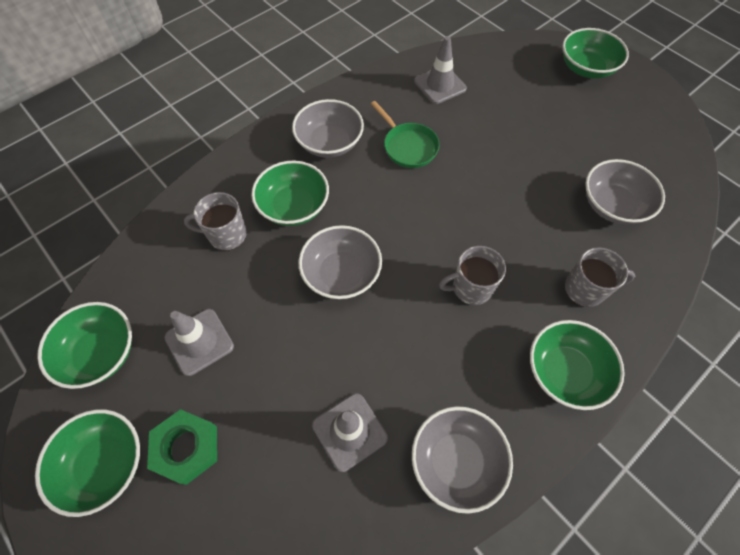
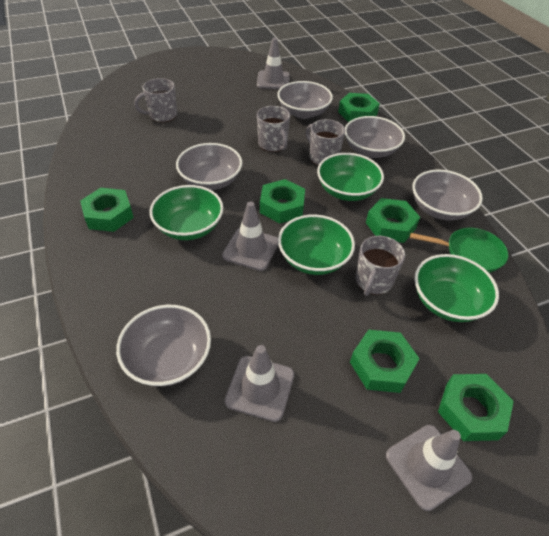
green bowl: [35,410,140,517] [37,302,132,389] [251,161,329,226] [530,320,625,410] [562,28,629,79] = 5 -> [150,185,223,240] [278,215,355,275] [317,153,384,201] [415,254,499,322] = 4
green nut: [147,409,217,485] = 1 -> [80,188,134,232] [260,179,305,223] [338,93,380,122] [350,330,420,393] [366,198,420,243] [438,374,514,441] = 6
grey bowl: [292,99,364,158] [299,225,382,299] [412,406,513,514] [585,159,665,225] = 4 -> [116,305,211,387] [176,143,242,190] [277,81,333,119] [345,116,405,158] [412,170,483,221] = 5
grey mug: [184,192,247,251] [439,246,506,305] [565,247,635,307] = 3 -> [134,78,177,122] [257,106,290,152] [306,119,345,166] [355,236,405,296] = 4
grey traffic cone: [165,309,234,376] [312,393,388,472] [414,36,467,104] = 3 -> [222,201,278,271] [225,345,294,422] [257,38,290,89] [386,425,472,511] = 4

